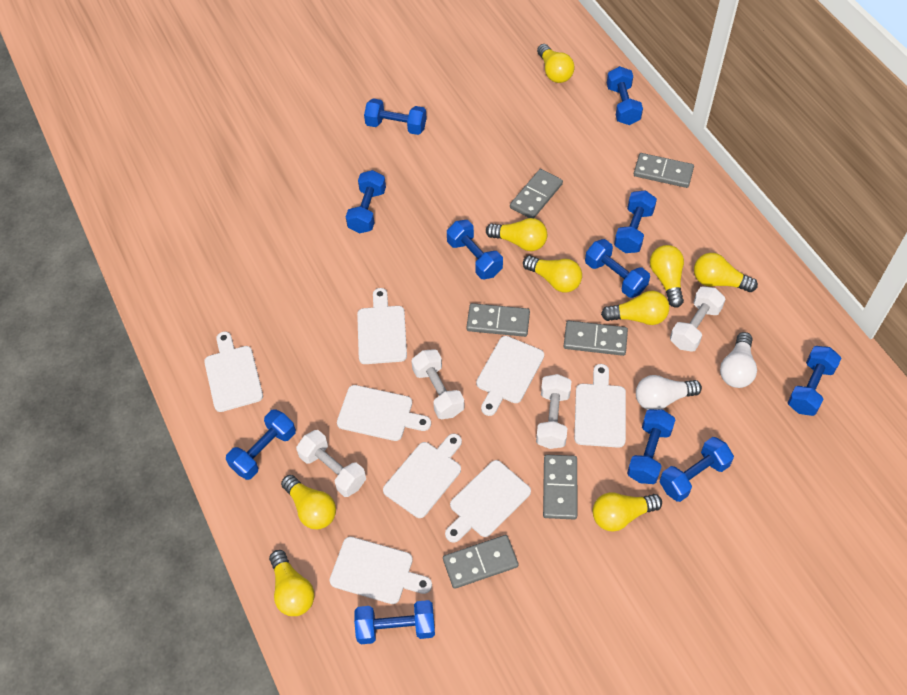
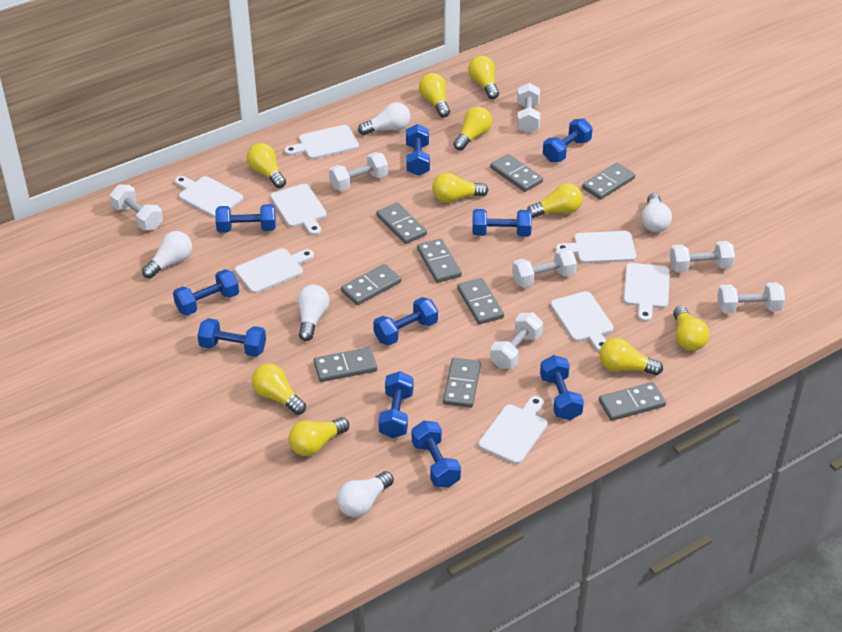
blue dumbbell: [226,409,296,480] [346,170,386,233] [354,600,435,644] [364,99,427,135] [447,220,503,279] [585,239,650,298] [607,66,643,125] [614,190,657,253] [627,409,676,484] [660,437,734,502] [787,346,841,416] = 11 -> [173,269,239,316] [197,318,266,357] [215,204,276,233] [373,297,438,345] [378,371,413,438] [406,124,430,176] [412,421,461,488] [472,209,532,237] [540,355,584,420] [543,119,593,162] = 10
grey domino: [443,535,519,589] [467,303,530,337] [510,169,563,218] [543,455,577,519] [563,321,628,356] [634,153,694,188] = 6 -> [314,347,377,382] [341,264,401,305] [376,202,427,244] [417,239,462,283] [443,358,481,408] [457,278,504,324] [490,154,543,192] [582,163,635,200] [599,382,666,421] = 9
white dumbbell: [296,430,366,497] [411,349,464,419] [536,374,571,449] [670,286,726,352] = 4 -> [110,185,163,230] [329,152,388,191] [490,313,543,369] [512,248,577,287] [517,83,540,133] [670,241,735,272] [717,283,785,313] = 7
white light bulb: [636,375,702,410] [720,332,757,388] = 2 -> [142,231,192,279] [297,285,329,341] [337,471,394,517] [358,102,411,135] [641,193,672,232] = 5
yellow light bulb: [269,550,314,616] [281,475,336,529] [486,218,547,251] [523,256,582,292] [537,44,575,83] [593,492,662,532] [601,291,669,325] [650,245,684,308] [694,253,758,292] = 9 -> [247,143,286,188] [252,364,306,415] [289,417,349,456] [419,73,450,117] [432,173,488,203] [453,107,492,151] [468,55,499,99] [527,183,583,218] [599,338,663,375] [673,306,709,351] = 10

